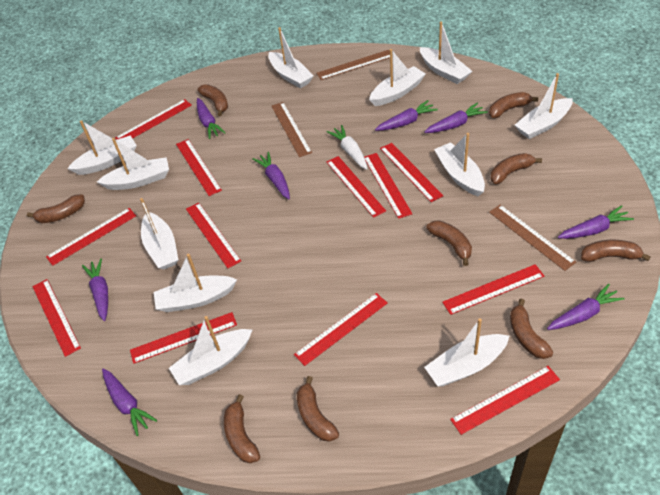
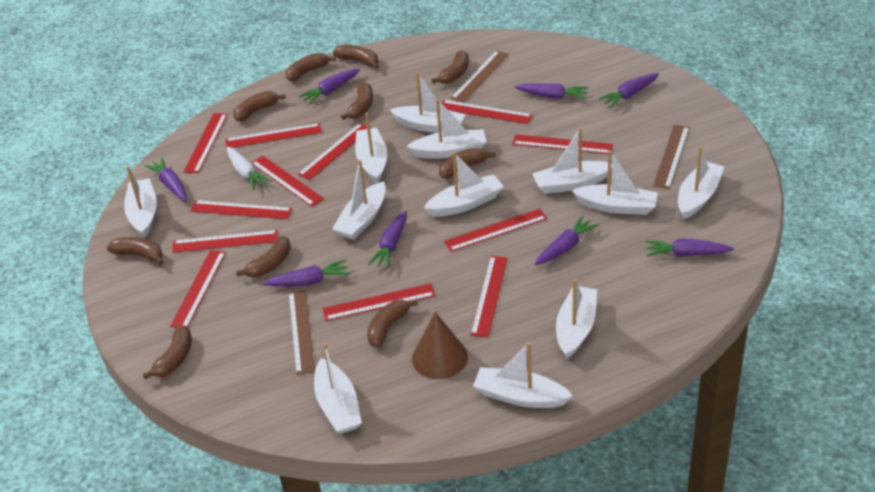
brown banana: [27,194,85,223] [198,84,228,116] [224,394,260,463] [297,376,339,442] [426,220,472,266] [489,92,539,118] [491,153,542,184] [510,299,553,359] [581,240,651,262] = 9 -> [107,237,164,265] [143,326,192,380] [233,91,286,122] [236,236,291,277] [286,53,336,81] [333,45,379,69] [341,82,373,120] [367,299,418,348] [431,50,469,84] [439,148,495,179] = 10
brown cone: none = 0 -> [412,312,468,379] = 1
white boat: [67,120,137,175] [97,138,169,190] [140,198,178,270] [154,254,237,312] [169,316,253,385] [268,27,314,89] [369,49,426,106] [420,22,472,84] [424,318,509,387] [434,133,485,197] [515,73,573,139] = 11 -> [124,166,157,237] [314,343,362,434] [332,160,386,240] [355,113,387,183] [390,72,465,133] [406,99,487,159] [424,152,504,217] [473,342,573,408] [532,127,612,194] [556,279,597,359] [571,150,658,215] [678,146,724,219] = 12

